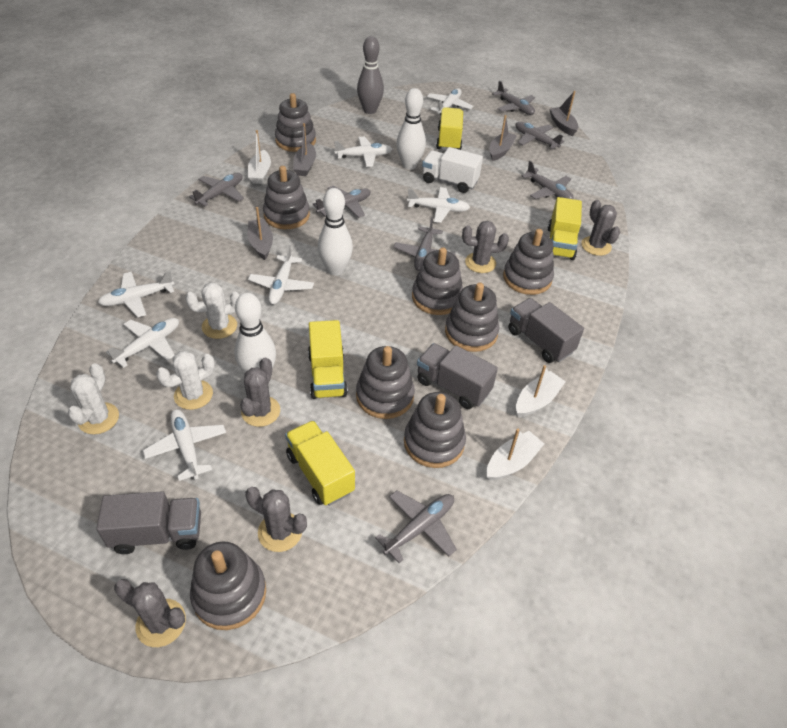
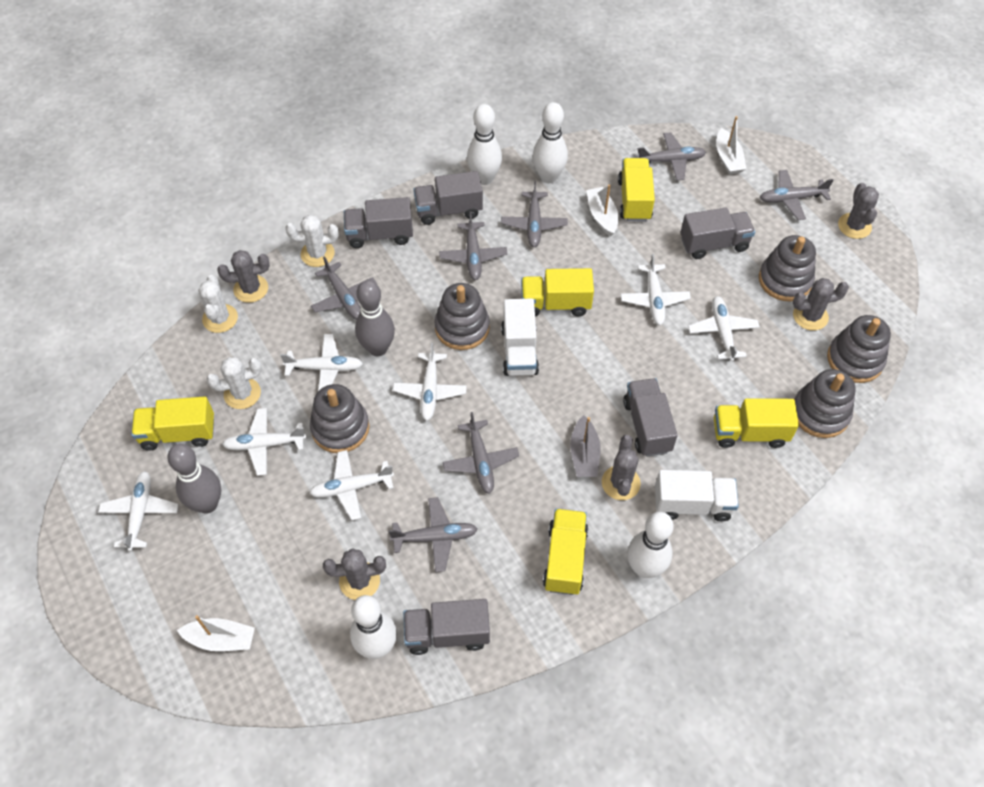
grey boat: [248,207,273,260] [293,123,316,176] [490,115,517,161] [549,91,578,136] = 4 -> [570,415,601,477] = 1
grey bowling pin: [357,36,384,114] = 1 -> [167,444,221,514] [355,280,395,356] = 2
grey stacking toy: [190,541,266,630] [263,166,310,229] [275,93,316,152] [356,346,415,419] [404,392,466,468] [412,247,463,315] [445,283,500,352] [503,229,554,295] = 8 -> [310,384,369,453] [434,283,490,350] [759,235,816,301] [794,369,856,438] [827,315,891,383] = 5
grey truck: [96,491,201,554] [417,343,498,409] [509,298,584,363] = 3 -> [344,197,413,248] [403,599,490,655] [413,171,483,225] [623,378,678,457] [680,207,755,259] = 5
white bowling pin: [234,293,276,374] [318,188,353,276] [396,88,426,170] = 3 -> [350,595,397,659] [467,104,502,185] [533,102,568,183] [627,512,674,578] = 4
white truck: [422,147,483,193] = 1 -> [501,298,539,376] [655,470,739,521] = 2
yellow truck: [285,420,355,506] [308,320,348,399] [436,107,463,150] [548,197,582,260] = 4 -> [131,397,214,450] [521,268,594,317] [543,509,588,595] [618,158,655,221] [714,398,799,448] = 5

